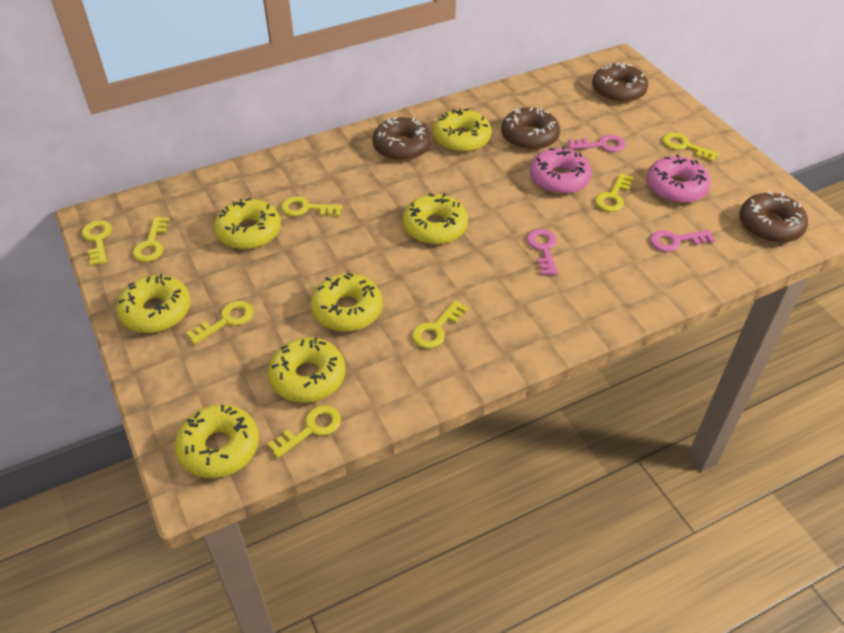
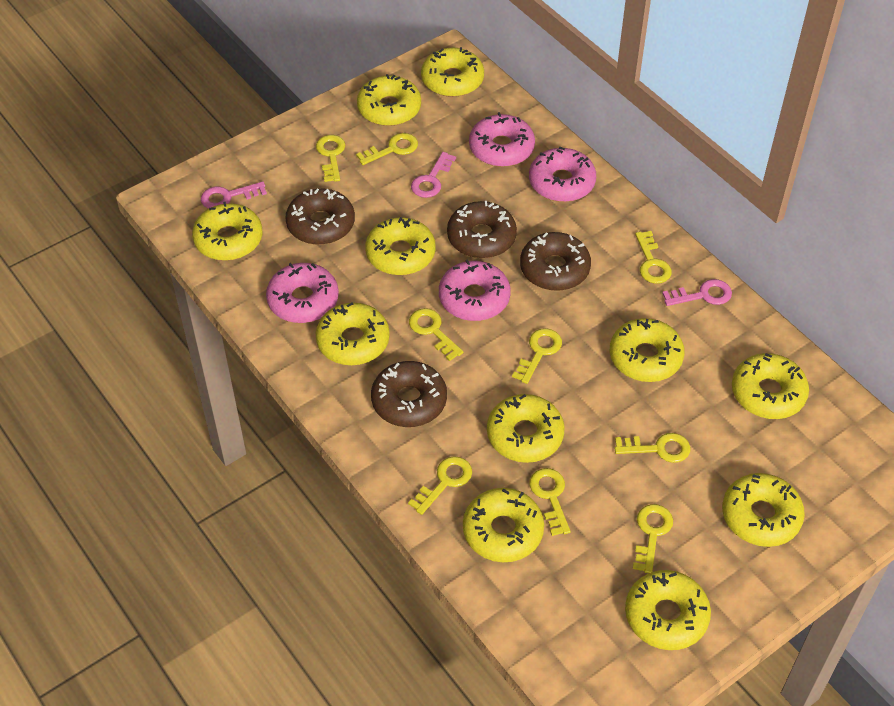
pink donut: [529,146,592,194] [647,154,711,203] = 2 -> [266,263,339,323] [439,259,511,321] [469,112,535,167] [529,147,596,202] = 4
yellow donut: [116,274,191,333] [175,404,259,478] [214,198,281,250] [268,337,345,403] [311,272,382,332] [403,193,468,245] [433,108,491,153] = 7 -> [192,202,263,261] [316,302,390,365] [357,74,421,126] [365,217,436,275] [421,47,484,97] [463,488,544,562] [487,394,565,463] [610,318,685,382] [625,570,711,650] [722,473,805,547] [732,353,809,419] = 11
yellow key: [82,220,112,266] [133,217,170,262] [186,301,253,344] [268,405,341,458] [281,196,343,217] [412,300,468,349] [595,173,634,212] [662,132,719,162] = 8 -> [316,135,346,182] [356,133,418,165] [408,456,472,515] [409,308,464,361] [512,328,562,384] [529,468,571,536] [615,433,690,463] [633,504,673,573] [635,231,672,284] = 9

